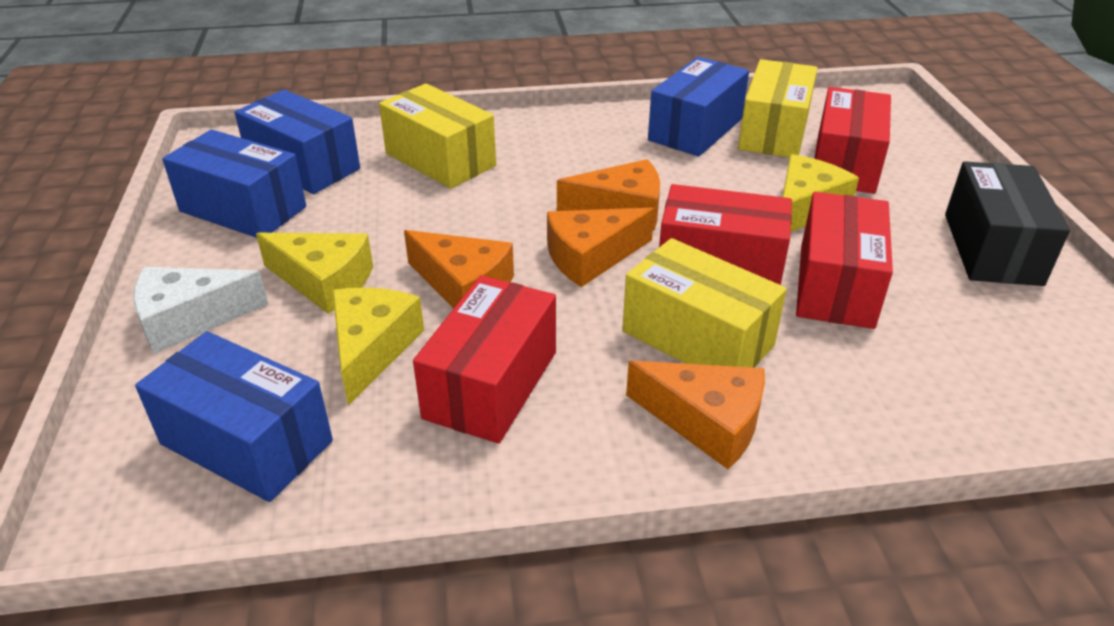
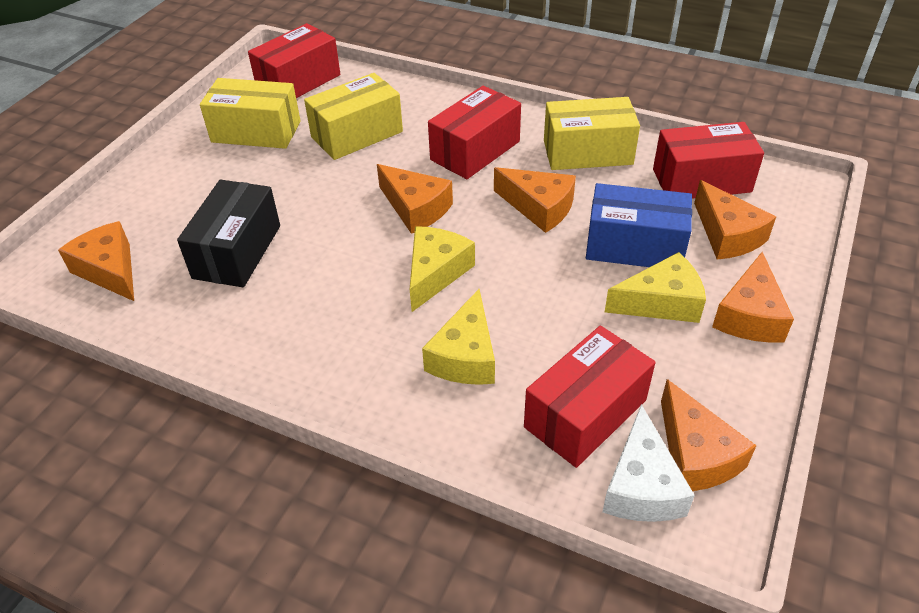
blue box: [135,331,333,502] [162,129,306,238] [235,90,360,194] [648,57,749,157] = 4 -> [586,183,692,267] = 1
orange cheese: [404,230,514,309] [547,207,655,287] [557,159,660,230] [626,361,765,469] = 4 -> [58,221,134,301] [377,164,453,234] [494,167,576,233] [661,379,757,491] [694,180,776,259] [712,252,794,343] = 6

